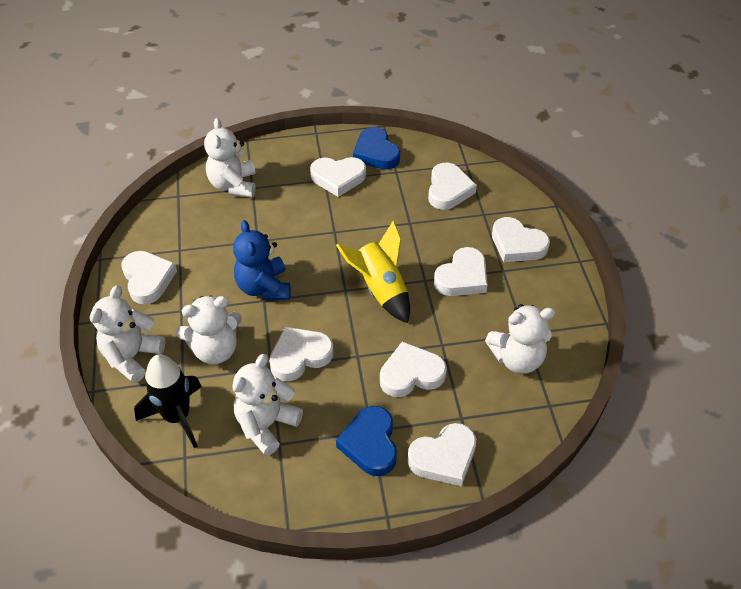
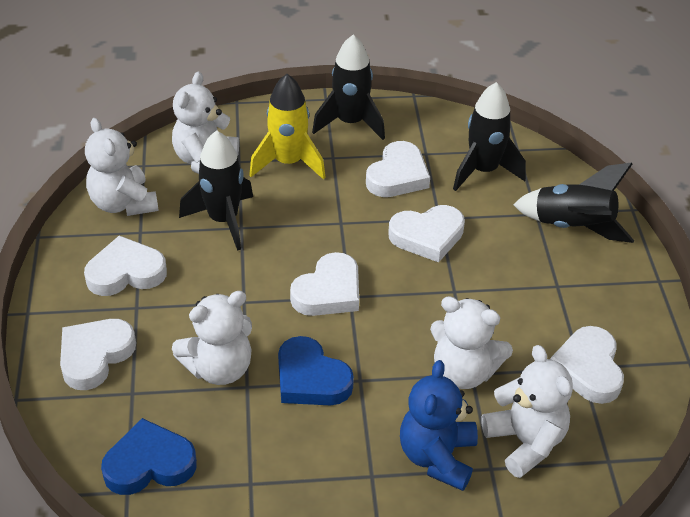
black rocket: [134,354,202,448] = 1 -> [179,130,253,251] [312,34,385,140] [453,82,526,191] [513,162,634,243] = 4
white heart: [122,251,177,304] [269,327,334,381] [310,157,366,197] [380,341,447,397] [407,423,476,486] [428,163,477,210] [434,247,487,296] [492,217,550,262] = 8 -> [60,319,136,390] [84,236,167,296] [290,252,359,316] [366,141,430,197] [388,205,465,262] [550,326,624,404] = 6

